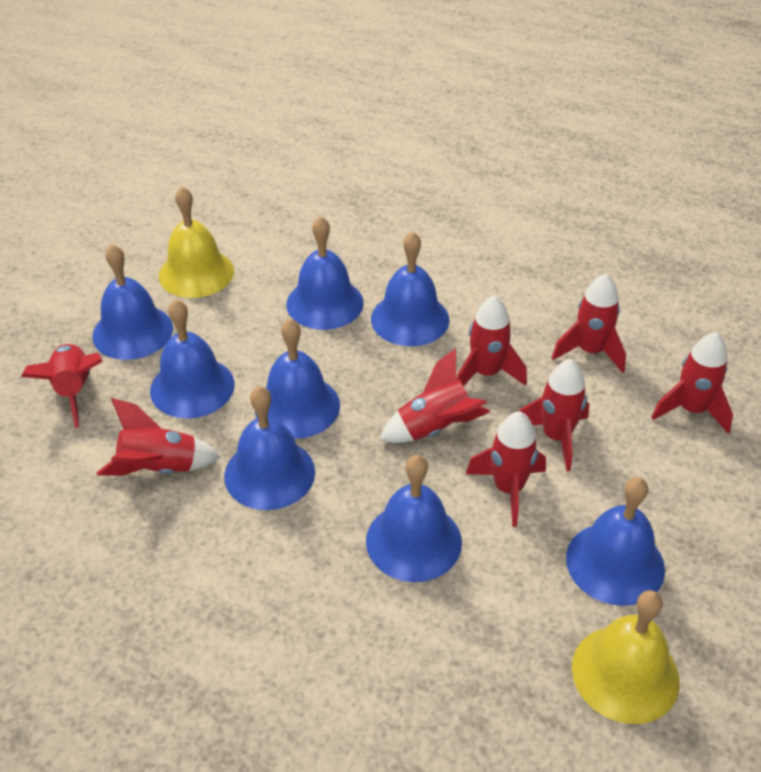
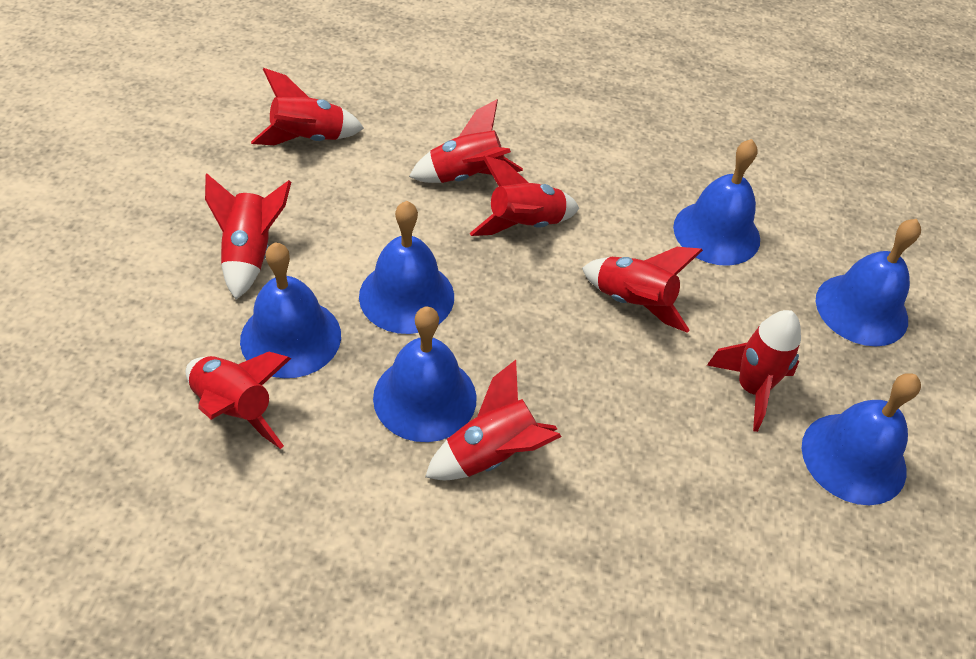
blue bell: [92,244,173,360] [150,299,234,419] [224,386,315,510] [255,318,340,439] [286,216,364,330] [366,455,462,582] [371,231,449,346] [566,477,665,606] = 8 -> [240,242,341,378] [359,201,454,334] [373,306,477,442] [673,139,760,266] [802,373,921,505] [816,219,921,346] = 6
yellow bell: [159,186,234,298] [572,590,679,724] = 2 -> none = 0

